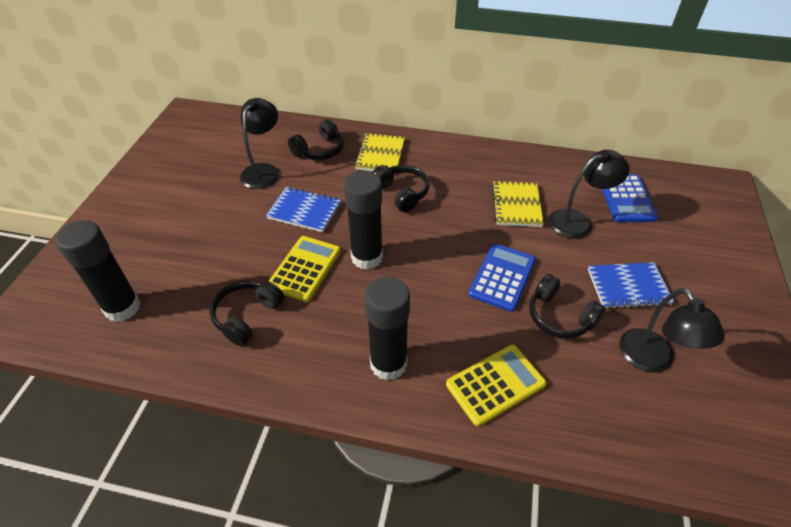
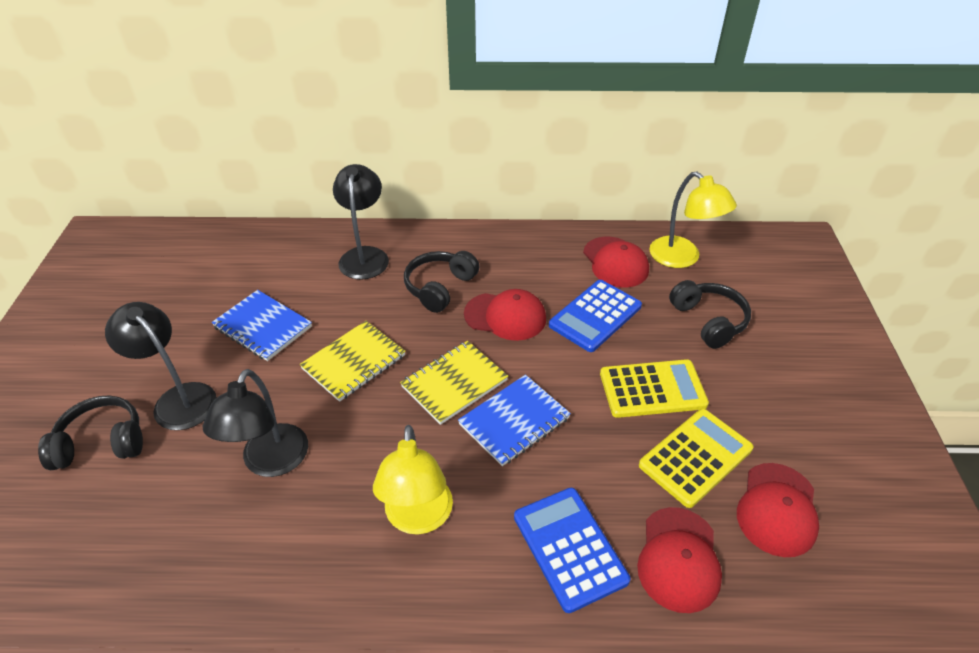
black glue stick: [56,220,141,322] [344,171,383,270] [365,277,410,381] = 3 -> none = 0
black headphones: [209,281,284,346] [288,119,344,160] [373,165,429,212] [529,274,606,339] = 4 -> [38,396,143,470] [404,251,479,313] [669,280,751,349] = 3
red cap: none = 0 -> [464,289,546,341] [583,237,649,288] [637,507,722,613] [737,463,819,557] = 4
yellow lamp: none = 0 -> [373,425,453,535] [649,171,737,268] = 2

